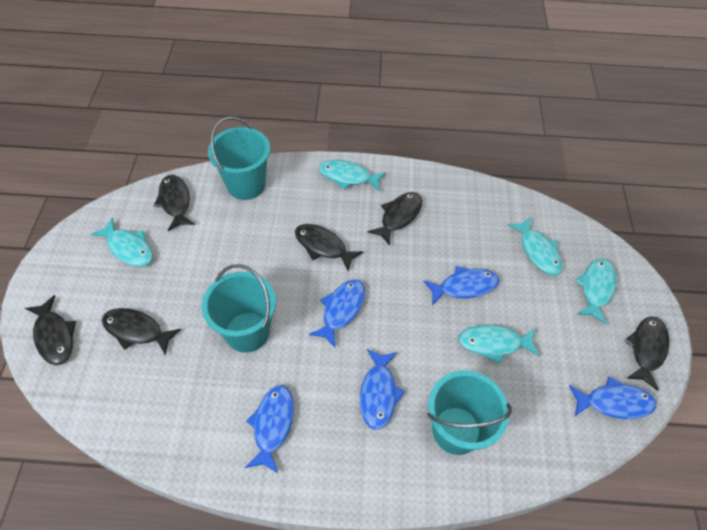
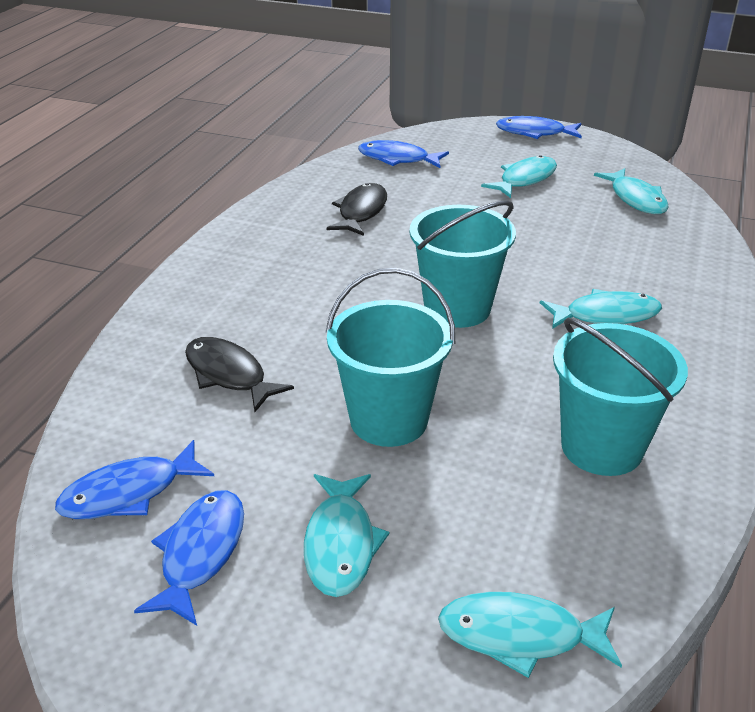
black fish: [25,295,76,365] [102,308,181,356] [154,175,195,231] [295,224,364,271] [368,192,422,246] [624,316,669,391] = 6 -> [185,337,294,412] [326,183,387,236] = 2
blue fish: [245,385,294,474] [309,279,365,347] [360,349,405,430] [423,266,499,305] [569,377,657,419] = 5 -> [55,440,214,519] [134,490,244,626] [358,140,449,168] [496,116,582,139] = 4

